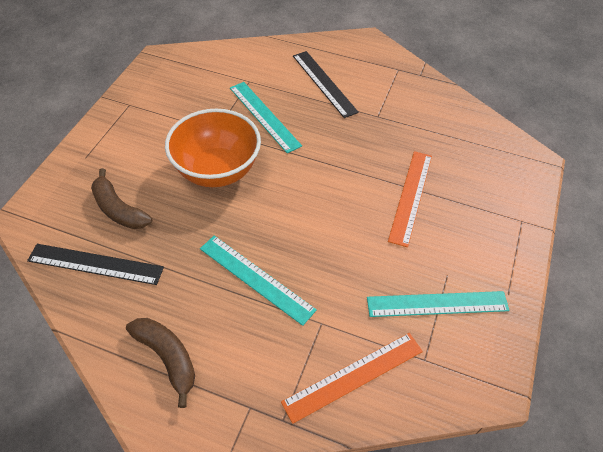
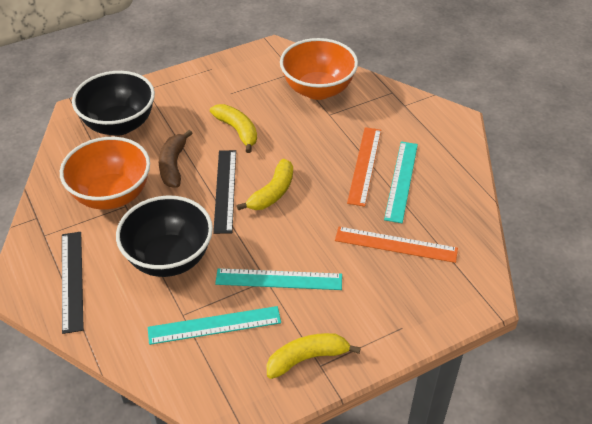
black bowl: none = 0 -> [72,71,155,136] [116,196,213,277] = 2
brown banana: [91,168,152,229] [126,318,195,408] = 2 -> [159,130,192,188] = 1
orange bowl: [165,109,261,187] = 1 -> [60,137,150,210] [280,38,358,100] = 2
yellow banana: none = 0 -> [210,104,257,153] [237,159,293,210] [266,333,361,379] = 3

